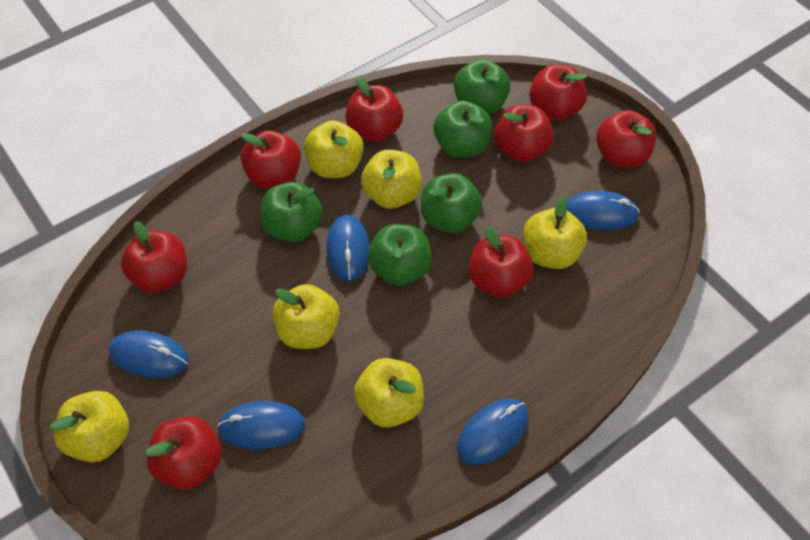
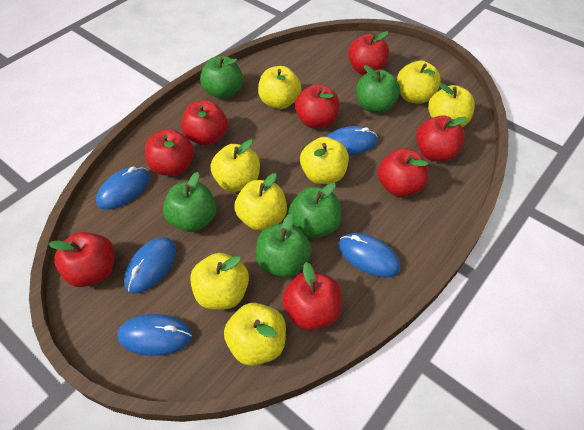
yellow apple: [50,391,129,463] [273,284,340,349] [304,121,364,178] [354,358,424,428] [361,150,422,209] [523,196,587,269] = 6 -> [190,253,249,310] [211,140,260,192] [224,303,286,366] [234,173,287,231] [258,66,301,109] [300,137,349,184] [397,61,441,104] [428,83,475,127] = 8

